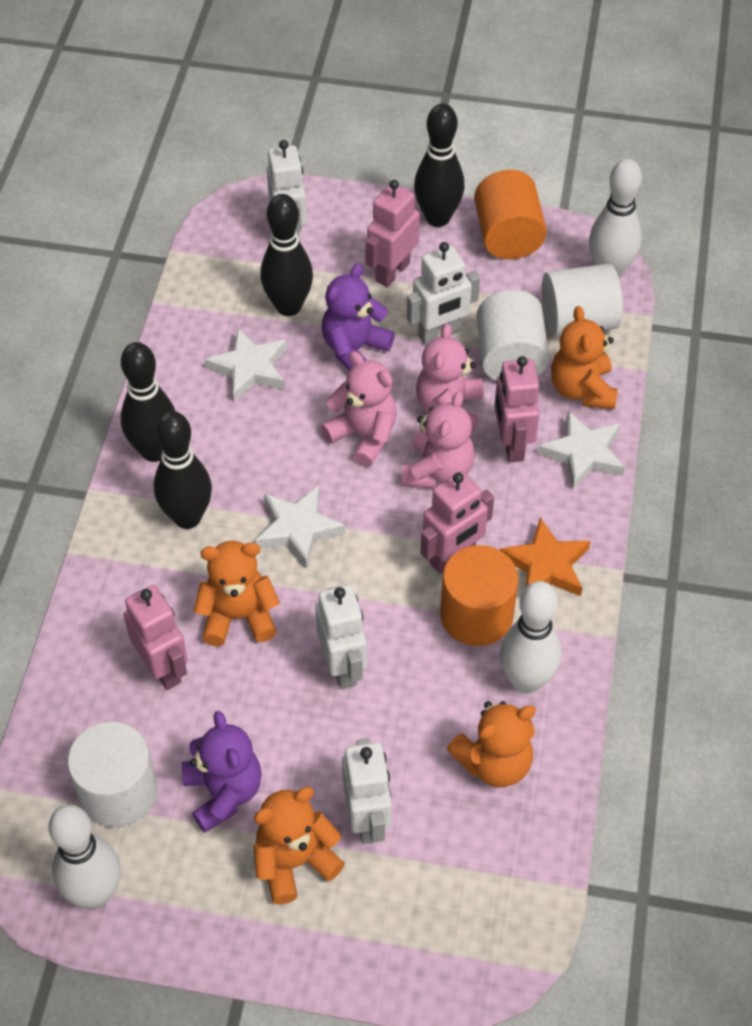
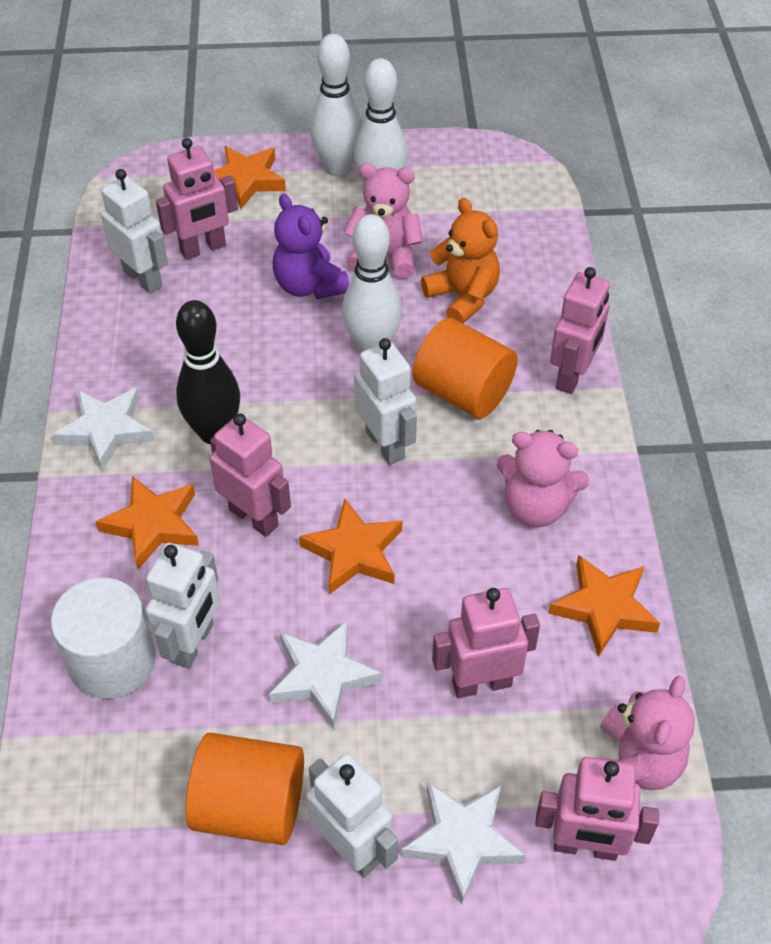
black bowling pin: [121,342,175,462] [154,411,212,529] [261,194,313,316] [414,104,464,227] = 4 -> [176,300,240,444] = 1
orange star: [500,518,590,596] = 1 -> [95,476,199,569] [214,146,286,209] [299,499,402,595] [548,555,660,657] = 4
orange teddy bear: [194,541,280,646] [253,787,345,904] [447,701,536,787] [551,306,618,409] = 4 -> [421,198,500,323] = 1
pink robot: [124,585,188,690] [365,180,420,287] [421,471,494,574] [494,356,540,462] = 4 -> [156,138,238,260] [210,413,291,537] [432,588,540,698] [535,757,659,861] [550,267,610,394] = 5
purple teddy bear: [182,711,262,833] [322,264,395,371] = 2 -> [273,193,349,299] = 1
white cylinder: [68,722,158,827] [476,290,549,381] [541,263,623,337] = 3 -> [51,578,156,699] = 1

